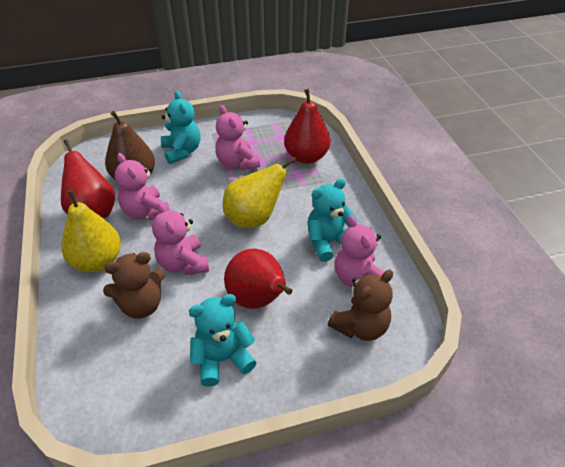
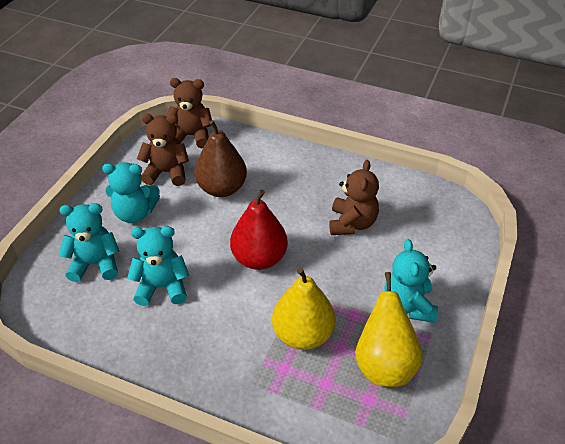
brown teddy bear: [103,252,165,318] [328,270,393,341] = 2 -> [137,114,189,186] [166,78,212,149] [329,160,379,235] = 3
pink teddy bear: [115,153,170,221] [152,202,209,275] [215,105,260,170] [335,215,384,287] = 4 -> none = 0
red pear: [61,139,115,219] [224,249,292,309] [284,89,330,164] = 3 -> [230,189,288,270] = 1
turquoise teddy bear: [161,91,201,164] [189,294,257,387] [307,178,358,262] = 3 -> [59,203,119,282] [102,162,160,223] [127,226,189,306] [384,239,438,323] = 4

